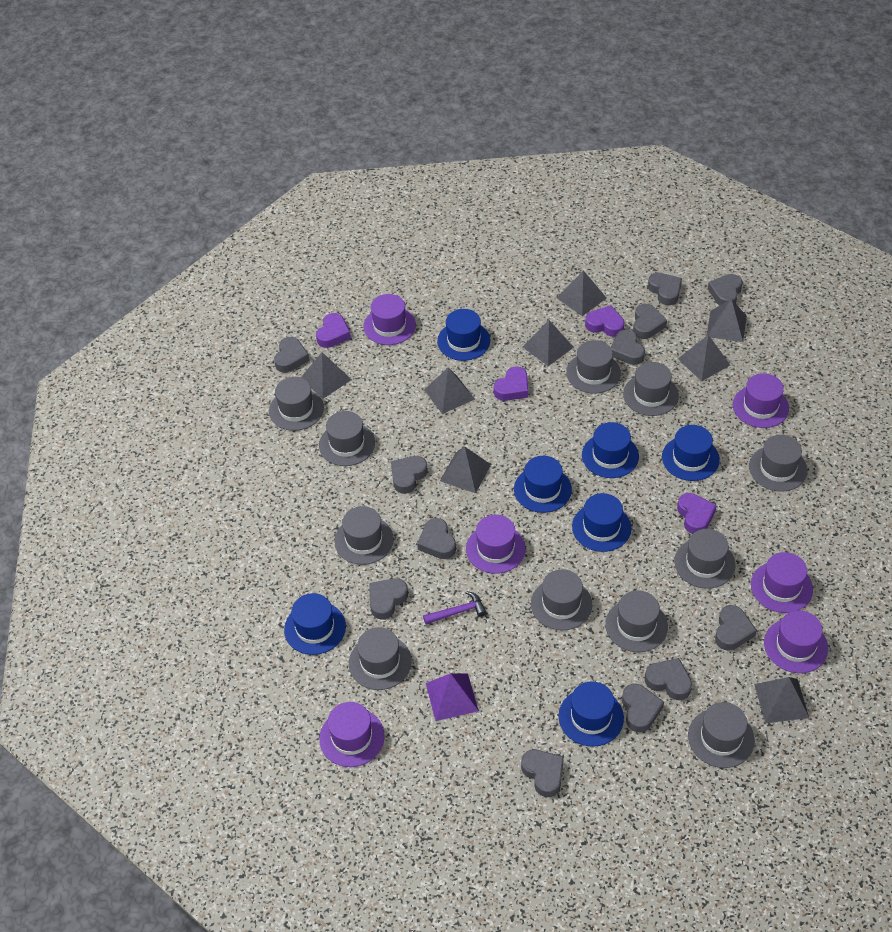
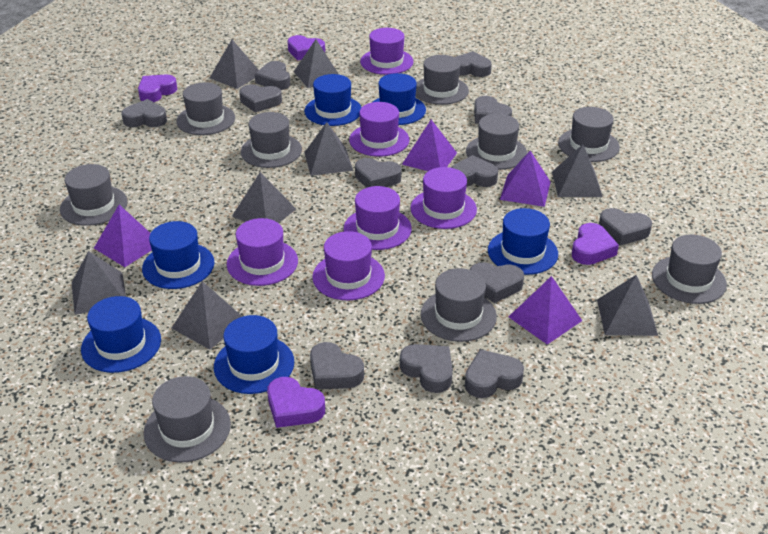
blue hat: [284,593,346,655] [437,309,490,361] [514,456,572,513] [559,681,624,747] [572,493,632,552] [582,422,639,478] [662,425,720,481] = 7 -> [81,296,161,373] [142,221,215,289] [214,315,294,394] [304,74,362,126] [373,73,426,125] [488,208,558,275] = 6
grey hat: [269,377,324,431] [319,411,375,466] [334,506,394,565] [349,627,412,690] [531,569,592,630] [566,340,621,394] [605,590,668,652] [623,362,679,416] [674,529,735,589] [688,702,755,768] [749,435,808,492] = 11 -> [60,164,128,226] [144,376,231,463] [176,82,235,135] [241,112,302,168] [416,55,469,105] [421,268,497,342] [466,114,527,170] [558,107,620,162] [652,234,727,304] = 9
purple hammer: [423,591,487,624] = 1 -> none = 0
purple pyramid: [426,673,479,721] = 1 -> [94,205,152,267] [402,120,457,171] [500,151,551,207] [509,276,582,344] = 4

